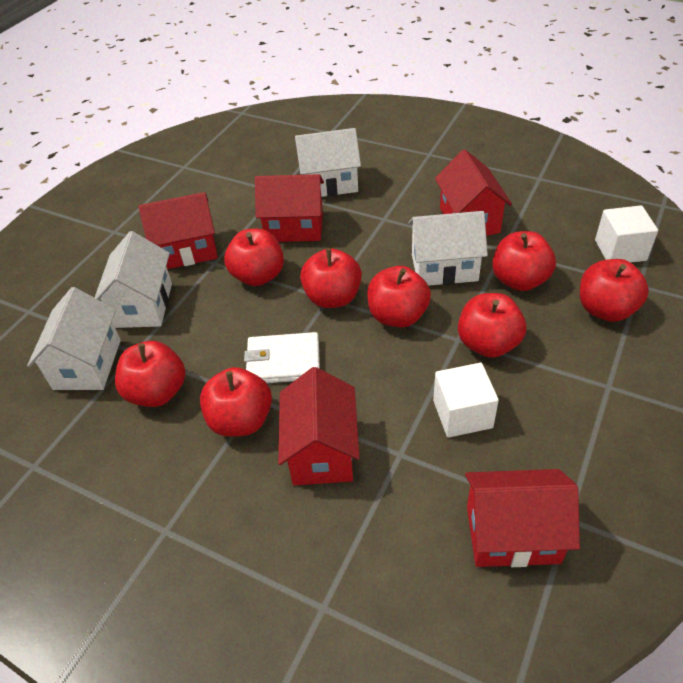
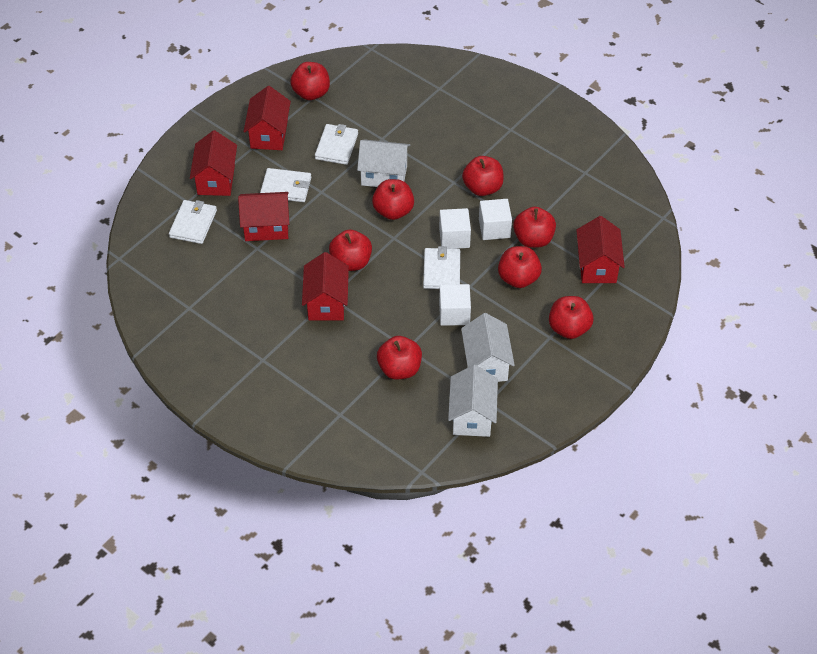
white cube: [433,363,499,437] [595,205,658,263] = 2 -> [439,208,471,249] [439,284,471,326] [479,199,512,240] = 3
white house: [27,287,121,390] [95,231,172,328] [295,128,361,197] [408,211,488,286] = 4 -> [357,139,410,187] [448,365,498,437] [461,313,515,382] = 3
white wallet: [244,332,320,383] = 1 -> [169,200,217,244] [260,168,311,202] [315,124,358,165] [423,246,460,289] = 4

